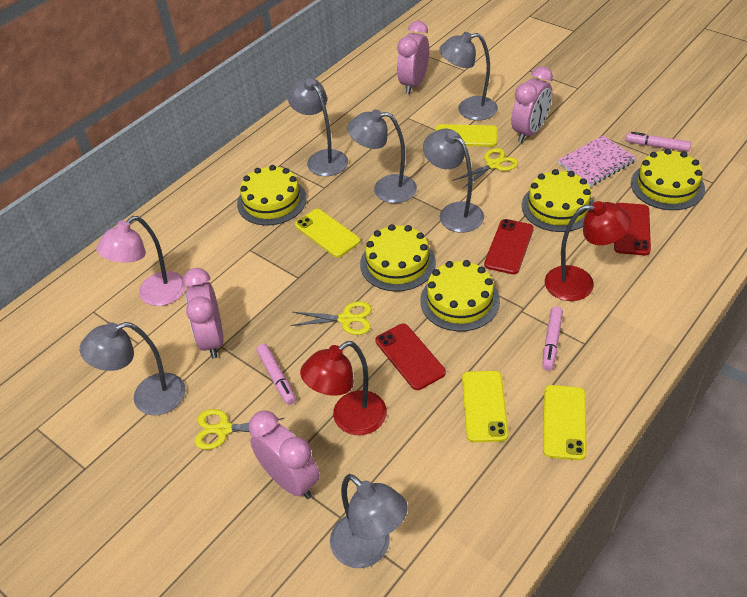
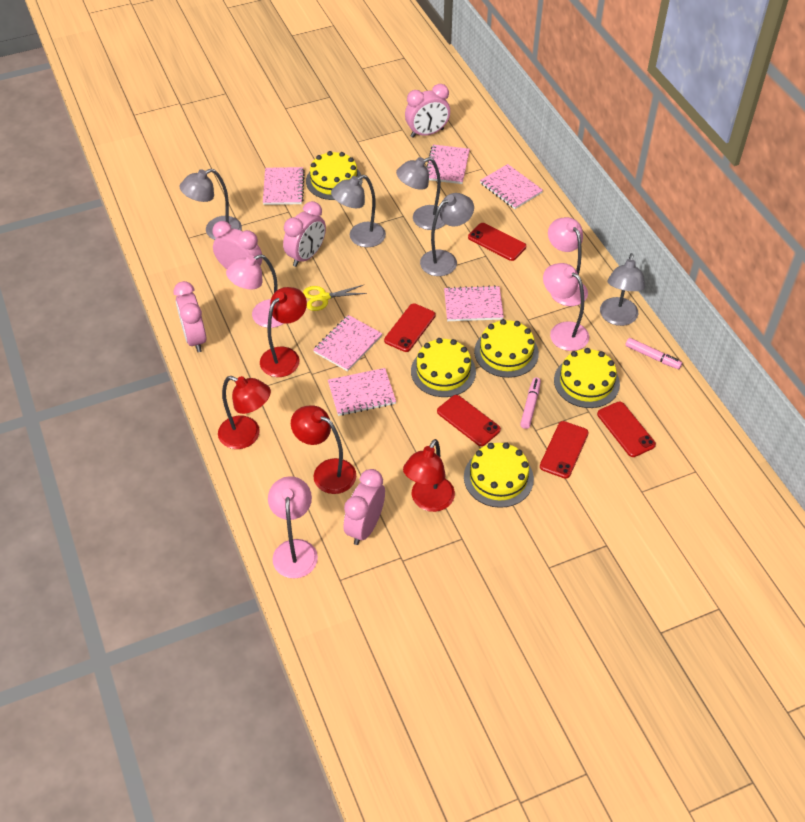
grey lamp: [80,322,186,415] [287,77,348,176] [330,474,408,568] [347,109,417,203] [423,129,484,233] [439,32,498,121] = 6 -> [180,169,242,240] [331,175,386,247] [396,157,445,230] [420,193,474,276] [600,253,645,326] = 5
pink clock: [183,268,224,358] [249,411,320,499] [397,21,429,94] [511,66,553,143] = 4 -> [173,281,207,352] [213,221,263,269] [283,201,326,267] [344,469,385,545] [405,84,450,138] = 5
pink lamp: [96,216,186,306] = 1 -> [226,254,284,328] [268,476,318,578] [543,263,589,351] [548,217,588,306] = 4
pink marker: [257,344,296,405] [542,307,563,371] [625,132,691,152] = 3 -> [520,378,541,429] [625,338,682,369] = 2
pink notebook: [558,135,637,187] = 1 -> [263,167,305,205] [313,315,382,372] [328,368,396,416] [427,145,470,184] [444,285,504,321] [480,164,543,209] = 6
red lamp: [300,341,387,435] [545,201,631,301] = 2 -> [218,376,271,449] [260,287,307,377] [291,406,356,494] [403,439,455,512] = 4
red phone: [375,324,446,390] [484,219,534,274] [614,203,651,255] = 3 -> [384,303,436,352] [437,395,501,446] [468,223,526,261] [540,421,589,479] [597,401,656,457] = 5
yellow phone: [295,209,360,258] [435,124,498,147] [462,371,509,442] [543,385,587,460] = 4 -> none = 0
yellow scissors: [195,409,284,450] [291,301,372,335] [453,148,518,188] = 3 -> [303,285,367,311] = 1

